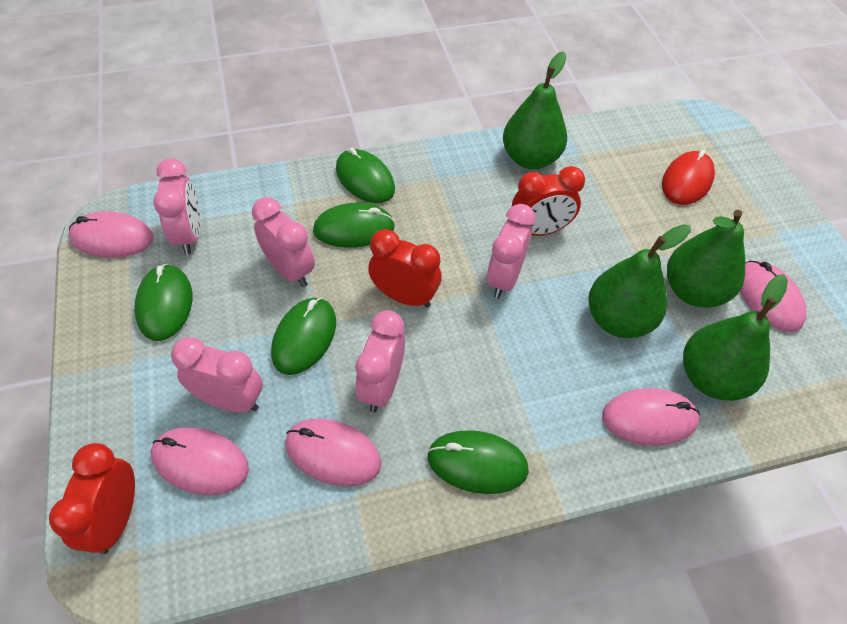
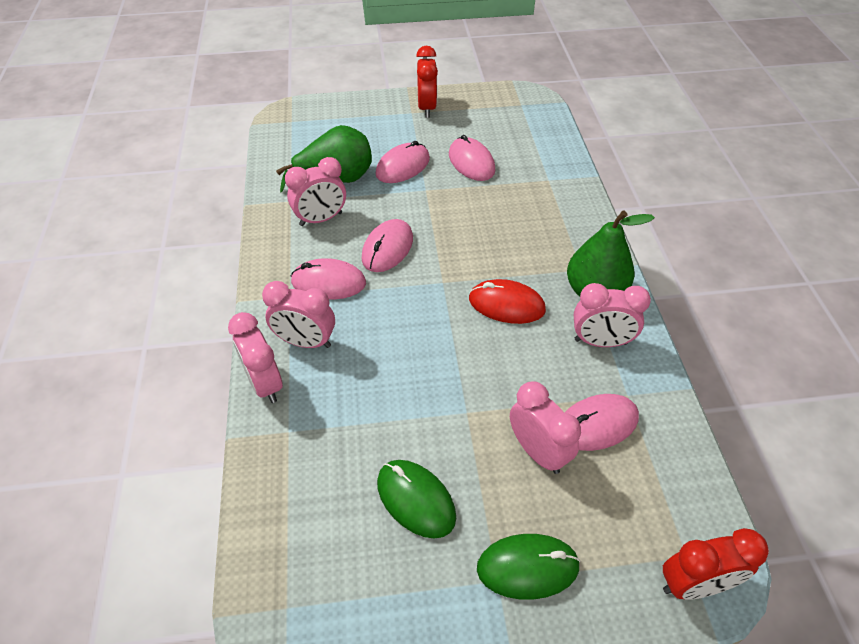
green mouse: [134,264,192,341] [271,297,336,375] [313,203,395,248] [336,147,395,203] [427,430,529,494] = 5 -> [377,460,456,539] [477,534,581,600] = 2
green pear: [503,51,567,169] [588,224,691,338] [667,210,745,308] [683,274,788,401] = 4 -> [276,125,372,192] [567,210,655,297] = 2
red clock: [49,443,135,554] [368,229,441,308] [512,166,585,236] = 3 -> [416,46,438,118] [663,528,769,600] = 2

